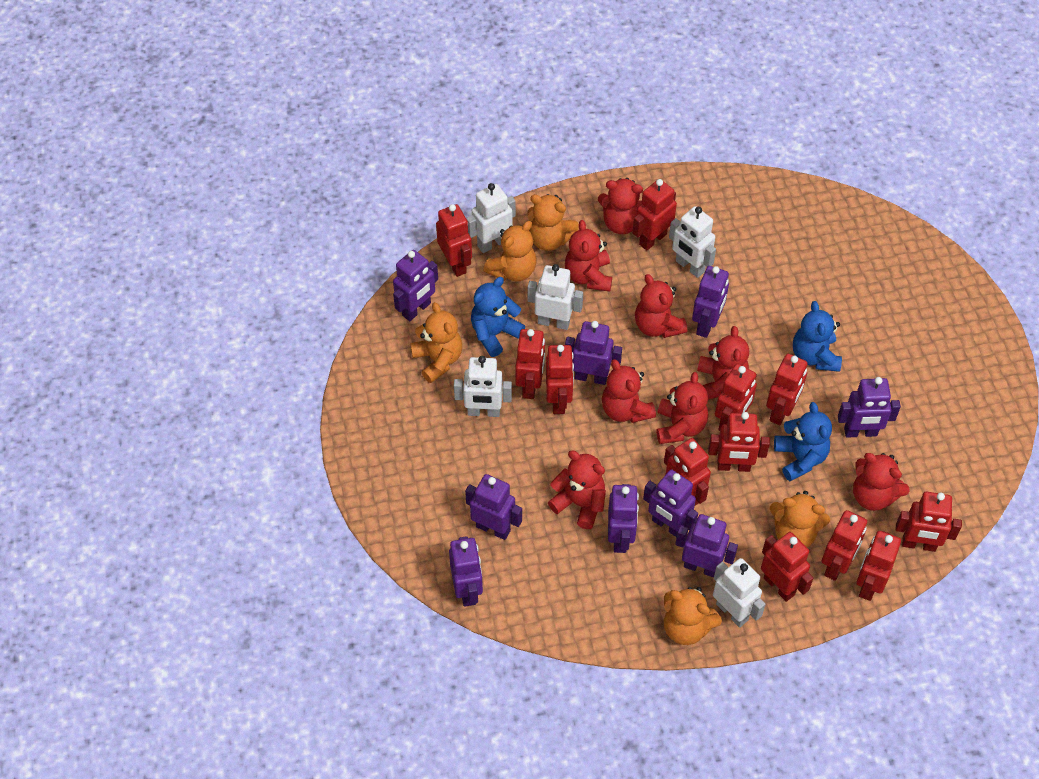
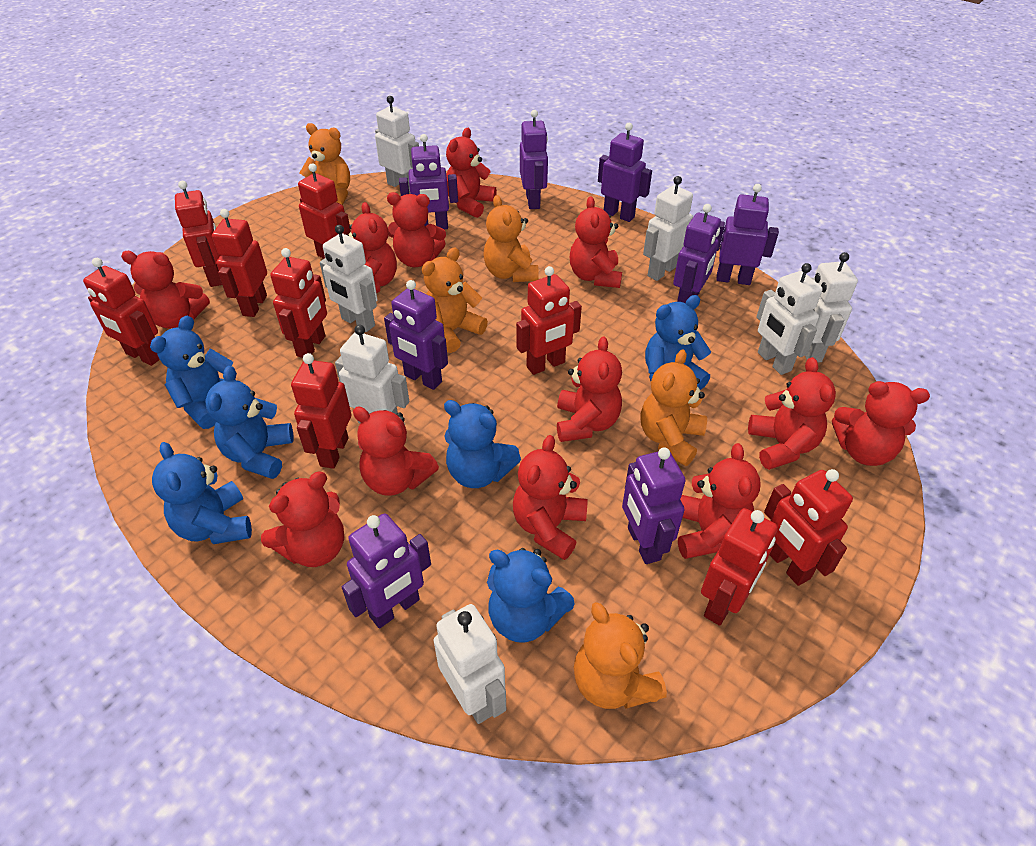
blue teddy bear: [471,277,525,357] [774,402,832,481] [793,301,842,372] = 3 -> [150,316,233,429] [152,442,252,544] [205,366,294,479] [444,400,521,488] [487,548,575,643] [645,295,711,390] = 6
purple robot: [393,250,438,321] [449,536,483,607] [465,474,522,540] [565,321,622,385] [608,484,639,553] [643,470,698,537] [675,514,738,578] [692,266,729,338] [838,377,901,438] = 9 -> [342,513,431,628] [384,280,448,390] [399,134,458,229] [520,110,548,209] [598,123,652,222] [622,447,686,564] [673,204,721,303] [716,184,779,285] = 8
red robot: [436,204,472,277] [515,329,545,399] [546,345,574,414] [633,179,677,250] [664,438,711,505] [708,412,770,472] [715,364,757,431] [761,532,813,602] [766,354,808,425] [822,510,867,581] [856,531,901,601] [895,492,962,552] = 12 -> [83,258,160,366] [175,181,222,287] [212,209,267,317] [270,248,327,358] [291,353,351,469] [298,163,351,259] [516,266,582,375] [701,508,778,626] [764,469,853,586] = 9
red teddy bear: [548,450,606,529] [565,220,612,292] [598,178,643,234] [602,359,656,423] [635,274,687,338] [657,372,708,444] [697,326,749,400] [853,453,909,511] = 8 -> [121,251,210,328] [261,472,344,567] [347,202,397,293] [353,407,439,496] [387,192,446,267] [446,128,497,218] [513,435,588,560] [557,336,622,442] [570,196,622,288] [678,443,761,559] [748,357,836,470] [832,381,930,466] = 12
white robot: [454,356,512,417] [466,183,516,253] [528,264,583,330] [669,206,716,278] [713,558,766,627] = 5 -> [320,225,377,332] [335,325,409,423] [375,96,419,192] [434,604,506,724] [643,176,693,281] [757,263,823,375] [805,252,858,363] = 7

